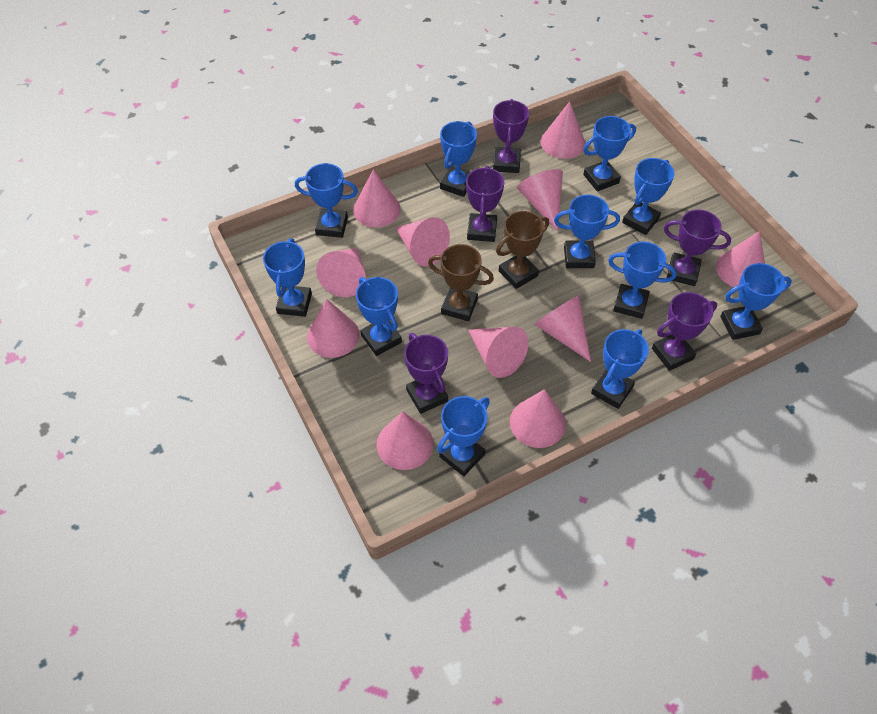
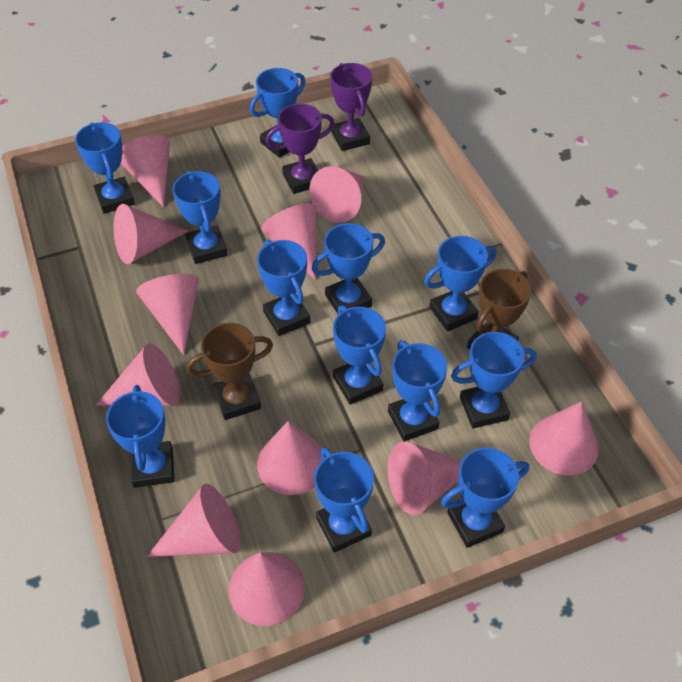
blue trophy: [263,238,312,317] [295,163,358,238] [356,277,402,356] [437,396,490,476] [440,121,477,197] [554,194,620,268] [583,116,636,192] [591,329,649,409] [608,242,677,319] [622,158,674,235] [720,263,792,340] = 11 -> [75,122,135,214] [106,385,175,488] [172,170,228,264] [250,68,305,158] [257,240,310,336] [312,223,385,314] [314,447,374,553] [333,305,386,405] [388,340,447,441] [424,236,496,332] [441,448,529,548] [451,332,537,429] = 12
purple trophy: [404,333,448,414] [466,166,504,242] [493,99,529,173] [652,292,717,371] [664,209,731,286] = 5 -> [266,104,335,194] [330,63,372,151] = 2

